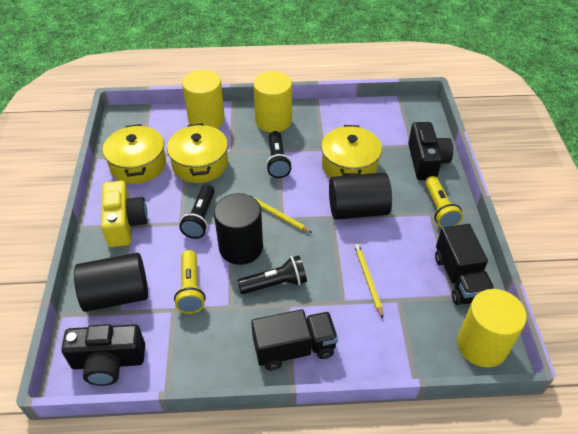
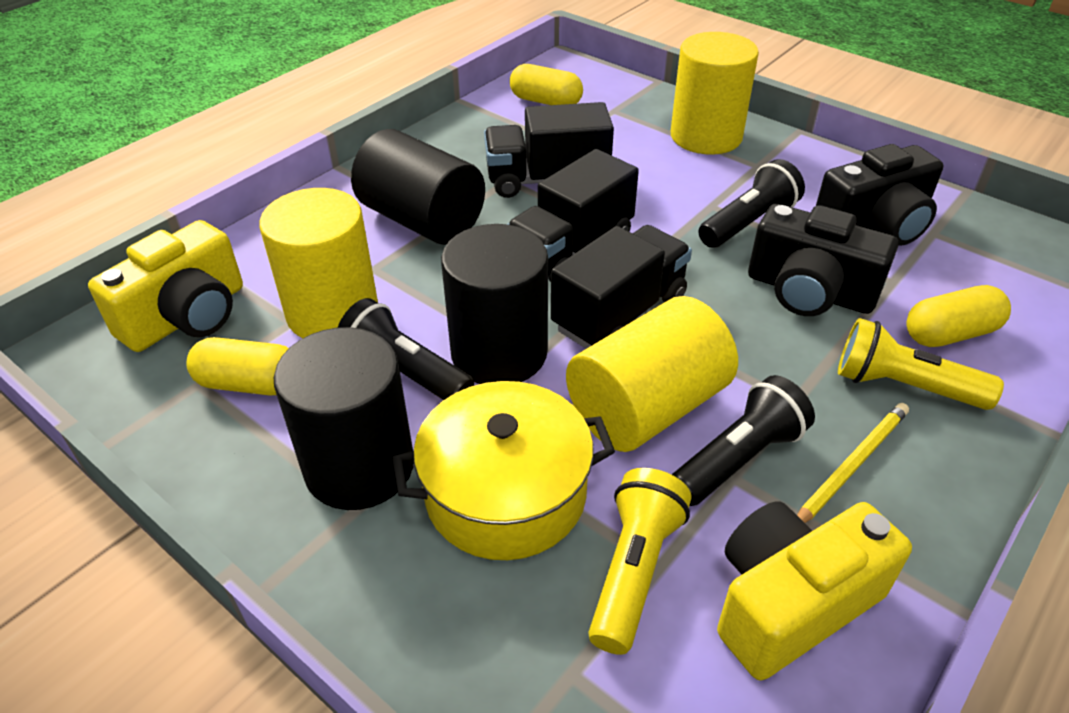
black truck: [251,309,338,371] [435,224,495,305] = 2 -> [484,102,614,198] [508,149,639,282] [551,225,692,349] = 3
yellow camera: [101,181,148,247] = 1 -> [88,220,243,352] [717,501,912,681] = 2
yellow capsule: none = 0 -> [186,337,289,395] [510,64,583,105] [906,285,1011,347] = 3
yellow pencil: [247,194,312,233] [354,244,383,318] = 2 -> [797,403,909,523] = 1
yellow pot: [103,124,166,184] [167,123,228,183] [321,125,382,178] = 3 -> [392,381,615,560] = 1

